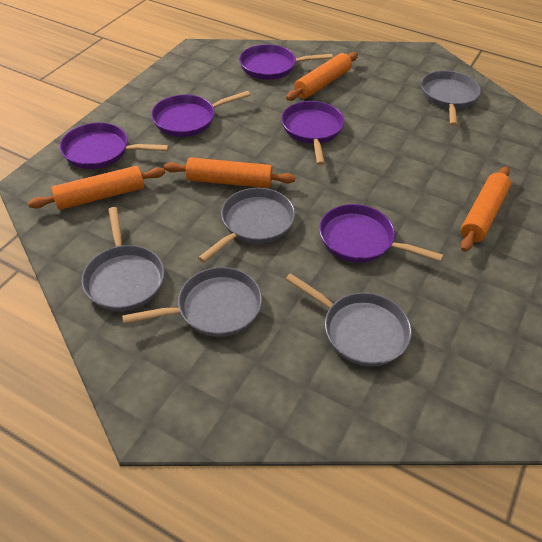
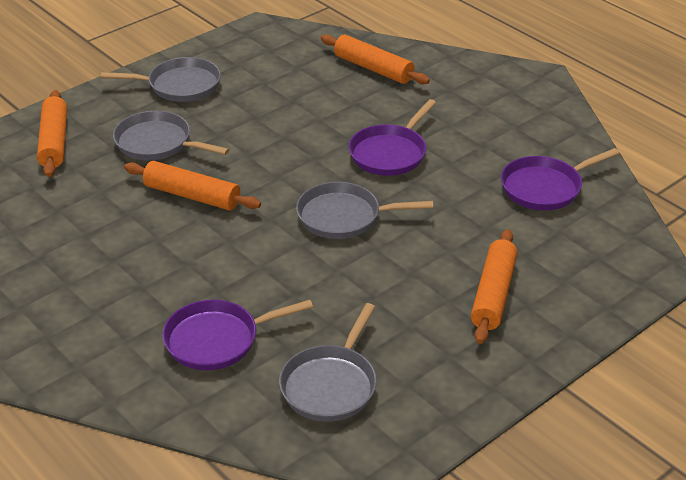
grey pan: [82,207,165,311] [122,267,262,337] [198,188,295,263] [285,273,412,366] [421,71,481,126] = 5 -> [101,57,221,102] [113,111,229,160] [279,303,377,422] [296,182,433,239] = 4
purple pan: [60,123,169,169] [151,91,250,137] [239,44,333,80] [281,101,344,165] [319,204,443,262] = 5 -> [162,299,313,370] [349,99,436,176] [501,148,620,210] = 3

